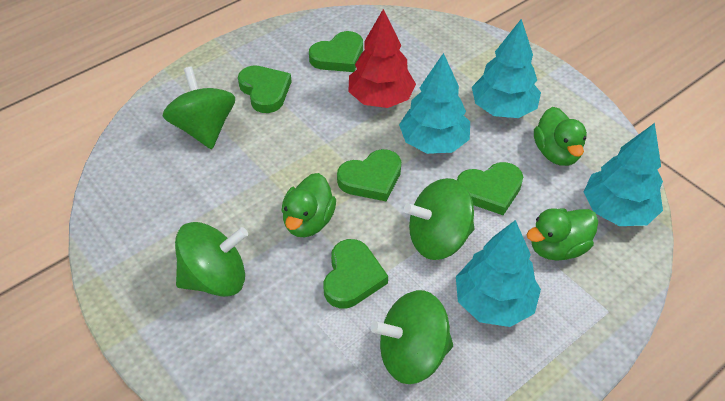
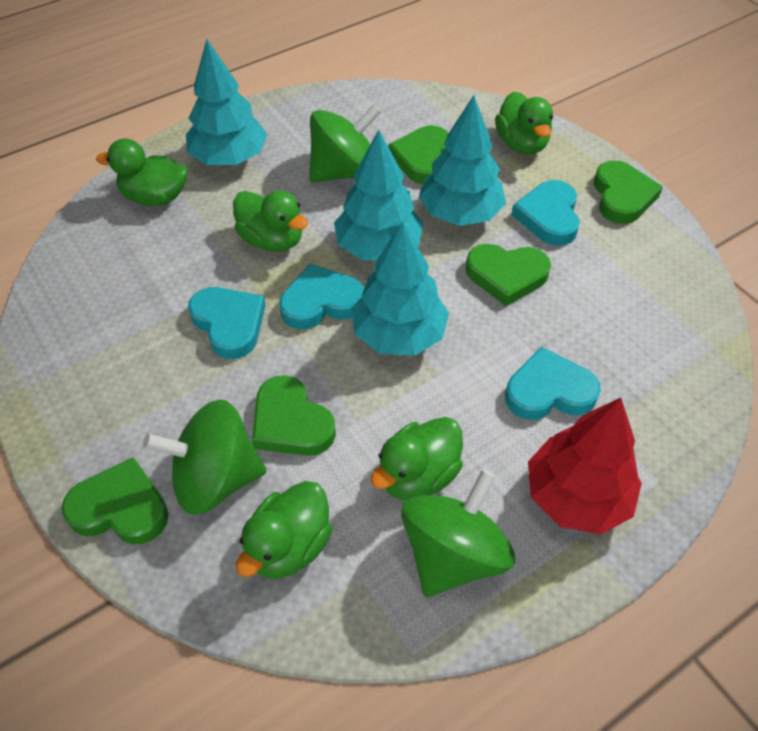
green duck: [282,173,336,237] [527,208,598,261] [534,107,587,166] = 3 -> [96,138,188,206] [233,190,308,252] [236,481,332,579] [371,417,463,500] [495,92,553,154] = 5
green spinning top: [163,67,235,149] [175,222,248,297] [371,290,453,384] [404,178,474,260] = 4 -> [143,400,267,515] [309,104,381,182] [401,469,515,597] = 3
turquoise heart: none = 0 -> [188,287,265,359] [279,264,364,330] [505,346,601,420] [511,180,580,246] = 4

